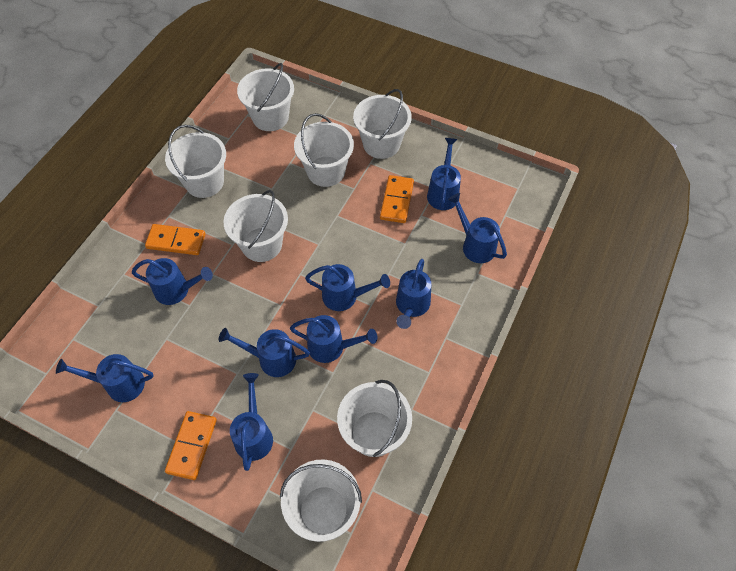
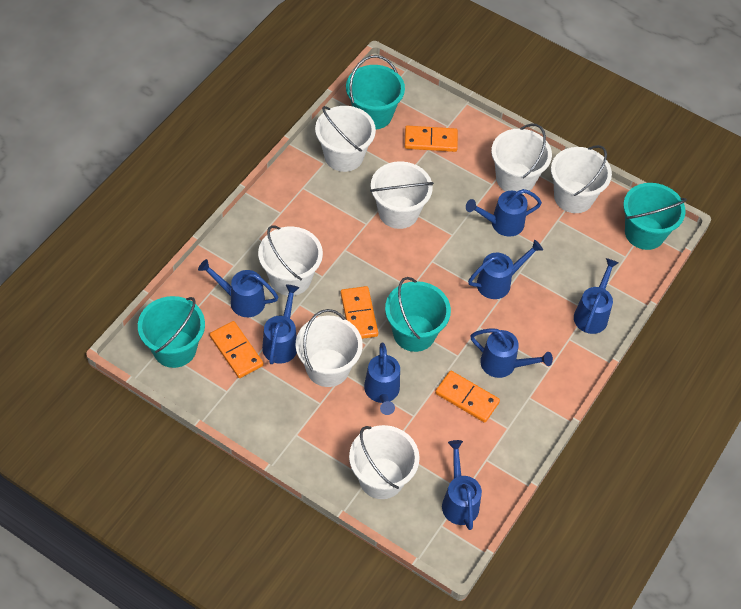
blue watering can: [56,354,153,402] [132,258,213,305] [219,328,310,377] [230,373,273,471] [290,315,377,363] [305,264,390,311] [396,259,431,329] [427,138,461,210] [448,193,507,263] = 9 -> [198,259,278,317] [262,284,300,364] [364,342,400,415] [442,440,482,530] [466,189,542,237] [468,240,543,299] [470,328,553,378] [574,258,619,334] = 8
orange domino: [145,224,206,255] [165,411,217,480] [380,175,414,223] = 3 -> [210,321,264,378] [340,286,379,339] [405,126,458,152] [435,371,500,423] = 4
turquoise bucket: none = 0 -> [138,296,205,368] [346,55,405,130] [385,277,451,352] [623,183,687,250] = 4

